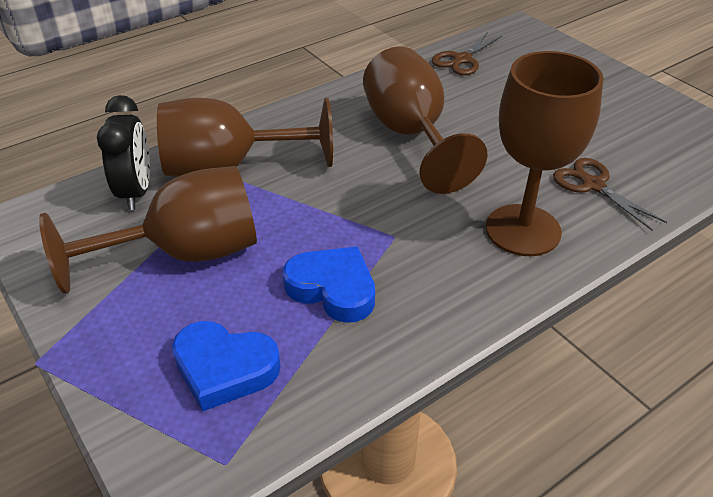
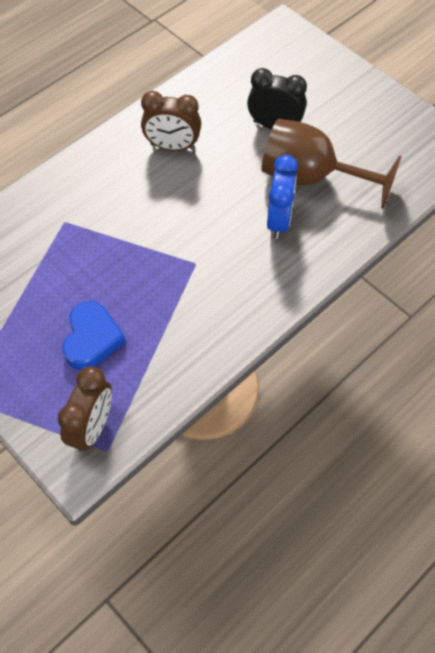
blue clock: none = 0 -> [267,155,298,239] = 1
blue heart: [172,321,281,411] [283,247,375,323] = 2 -> [63,301,126,370] = 1
brown clock: none = 0 -> [58,366,112,452] [141,91,201,151] = 2
brown goblet: [39,166,257,294] [157,98,333,177] [363,46,488,194] [486,51,604,256] = 4 -> [262,119,402,209] = 1
brown scissors: [432,32,503,75] [553,158,667,231] = 2 -> none = 0

